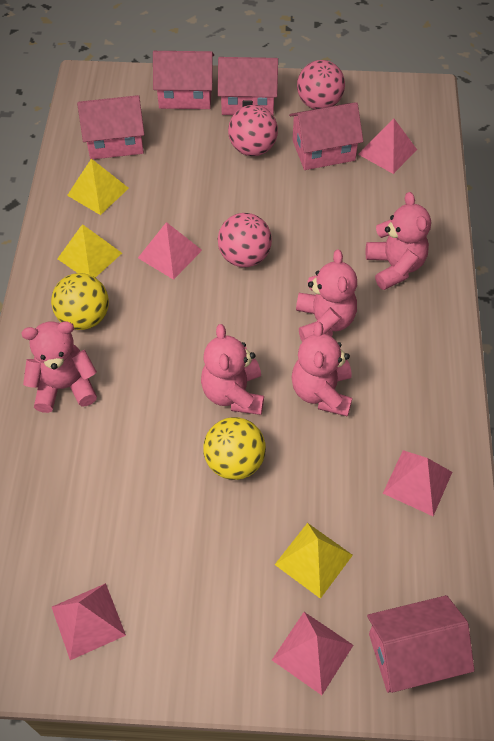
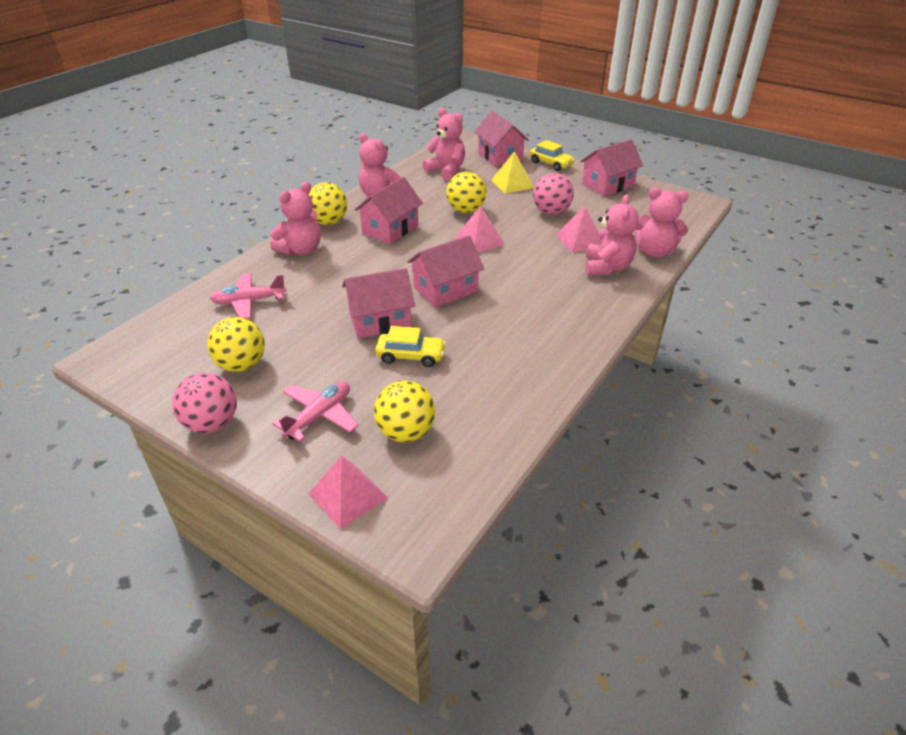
pink ball: [218,213,272,268] [228,105,278,156] [297,60,345,109] = 3 -> [172,373,237,433] [533,173,574,215] = 2
pink plane: none = 0 -> [210,273,286,319] [273,382,359,442] = 2
pink pyramid: [52,583,126,660] [138,222,202,280] [272,612,353,695] [358,118,417,174] [383,450,452,516] = 5 -> [308,456,388,530] [455,206,505,253] [556,206,602,253] = 3
yellow ball: [51,273,109,330] [203,417,266,480] = 2 -> [207,317,265,372] [308,182,347,225] [374,381,435,442] [446,172,486,213] = 4
yellow car: none = 0 -> [375,326,446,367] [530,140,575,171] = 2
yellow pyramid: [57,224,122,278] [67,159,129,215] [275,523,353,599] = 3 -> [491,151,534,194] = 1

